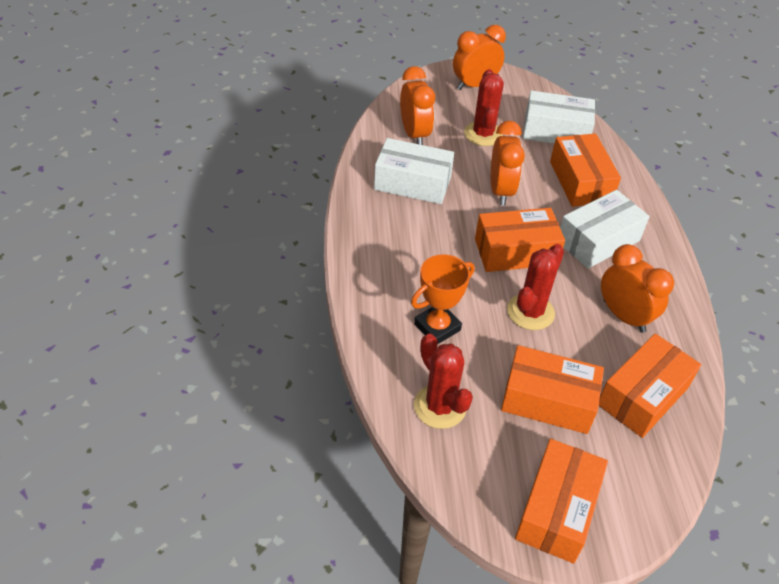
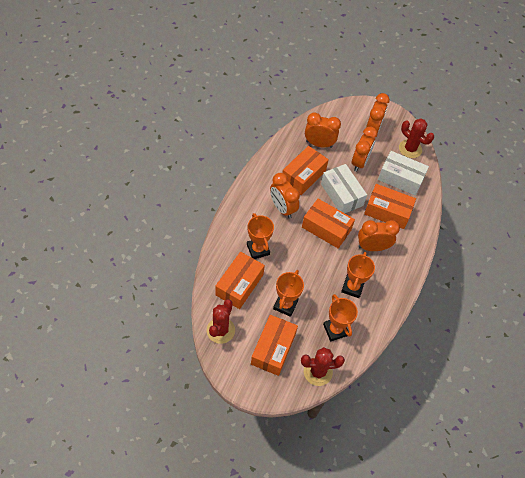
orange clock: [400,66,435,145] [453,25,506,90] [491,121,525,206] [601,244,674,333] = 4 -> [270,173,300,219] [305,113,341,148] [352,127,377,172] [358,220,400,251] [366,93,390,133] = 5
orange trophy: [411,254,475,344] = 1 -> [247,213,274,259] [273,270,304,317] [323,294,358,341] [341,252,375,298] = 4
white box: [374,138,454,204] [523,90,595,144] [560,190,650,269] = 3 -> [321,164,367,213] [378,151,429,196] = 2

